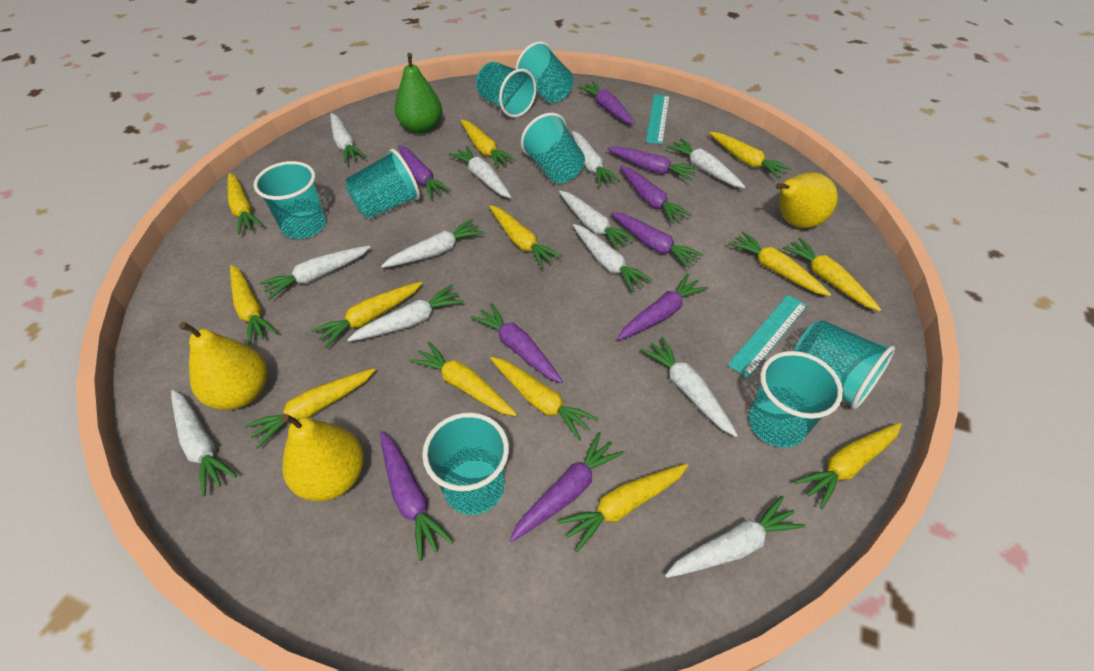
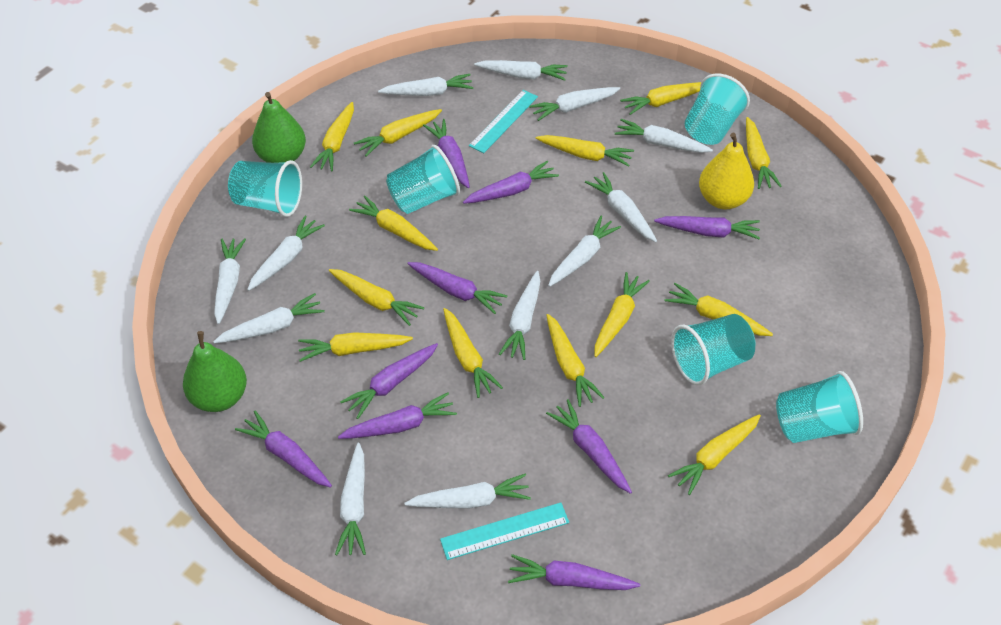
green pear: [395,53,442,134] = 1 -> [183,331,247,412] [252,92,306,163] = 2
turquoise cup: [254,161,326,239] [345,149,420,219] [422,412,509,515] [476,62,537,118] [515,42,574,103] [521,113,585,184] [749,351,843,448] [794,320,895,409] = 8 -> [228,160,302,217] [386,145,460,214] [671,314,755,385] [685,74,750,145] [776,371,863,443] = 5
yellow pear: [179,322,267,410] [281,414,364,501] [776,172,838,228] = 3 -> [699,133,754,209] = 1

